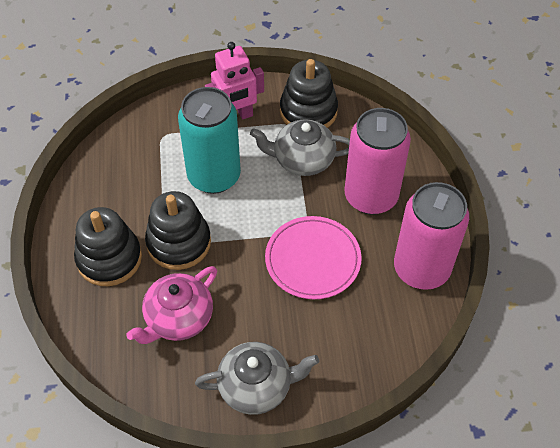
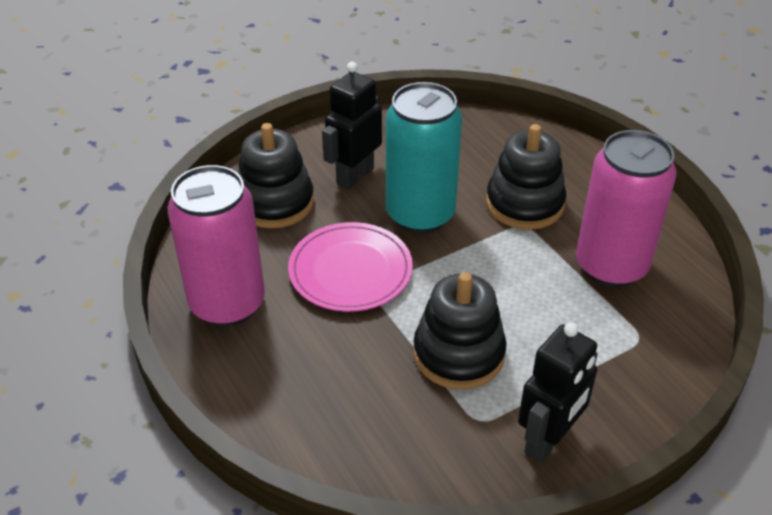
black robot: none = 0 -> [322,62,382,190] [518,322,598,463] = 2
grey teapot: [195,342,319,415] [250,119,350,176] = 2 -> none = 0
pink robot: [205,42,264,119] = 1 -> none = 0
pink teapot: [126,266,217,344] = 1 -> none = 0

